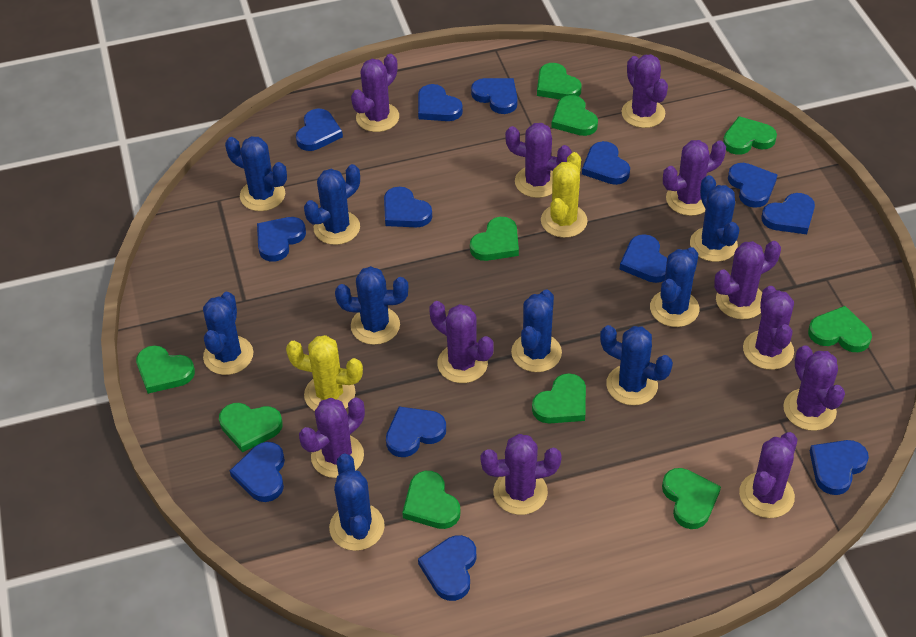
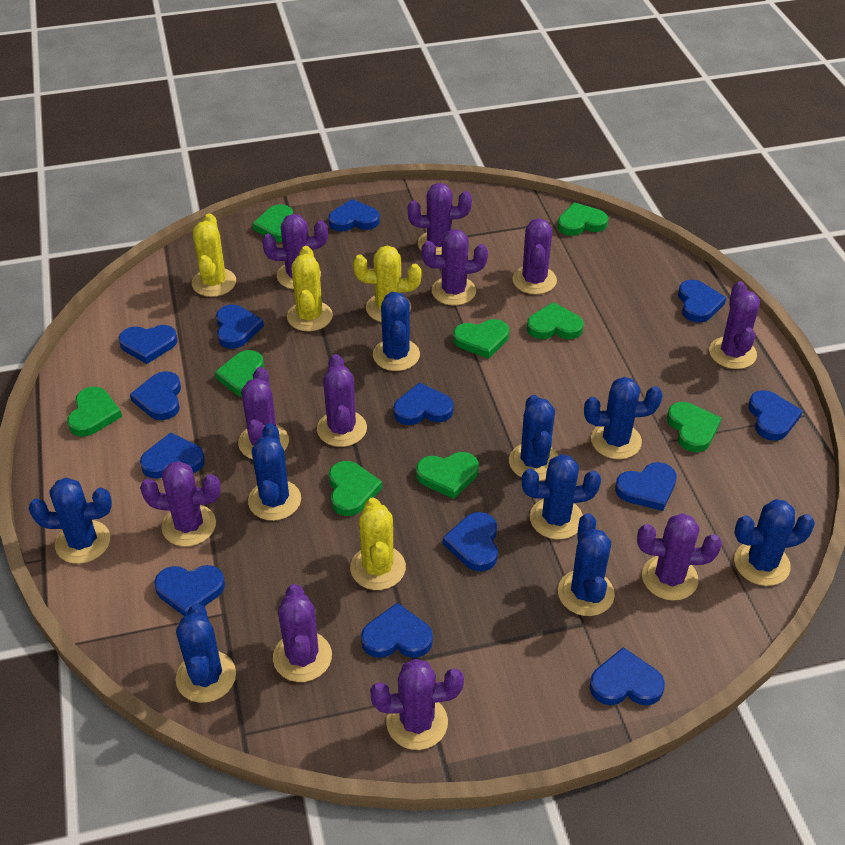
green heart: [136,346,195,394] [219,403,283,453] [402,471,460,529] [470,217,519,261] [532,373,586,424] [537,63,582,99] [551,95,598,136] [662,468,721,529] [723,116,777,155] [808,306,872,352] = 10 -> [67,387,122,437] [215,350,264,397] [252,204,293,242] [329,461,382,516] [416,452,479,499] [453,319,509,359] [527,302,584,339] [557,202,608,236] [667,402,721,452] = 9
yellow cactus: [286,335,363,411] [541,152,588,238] = 2 -> [192,213,236,297] [287,246,333,331] [350,497,406,590] [353,246,421,322] = 4

